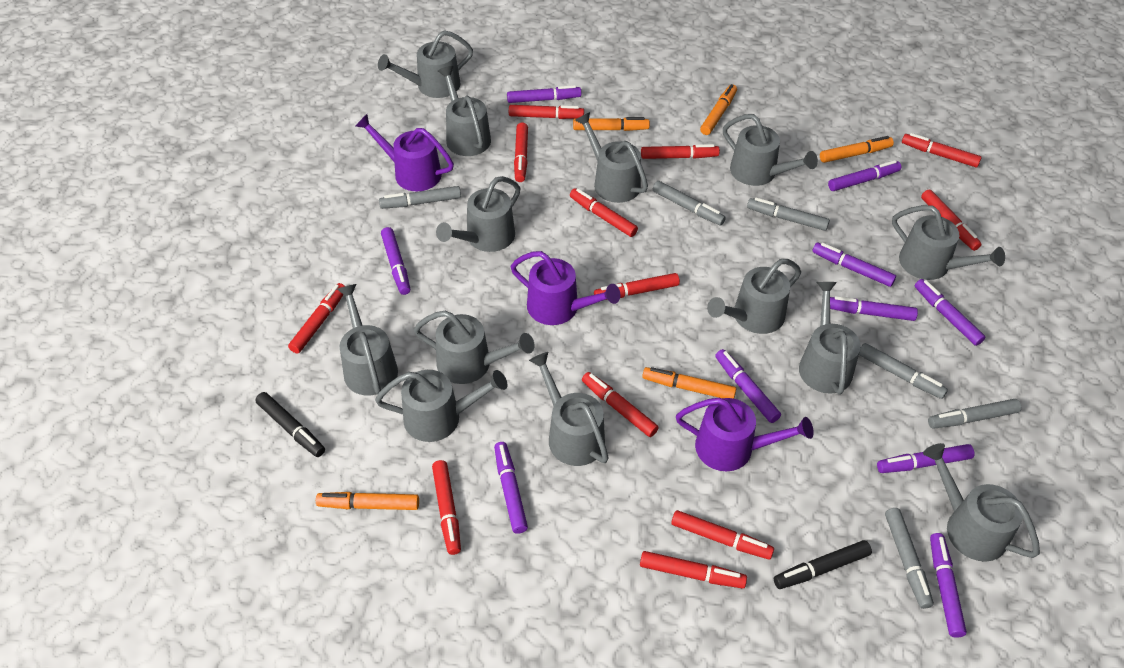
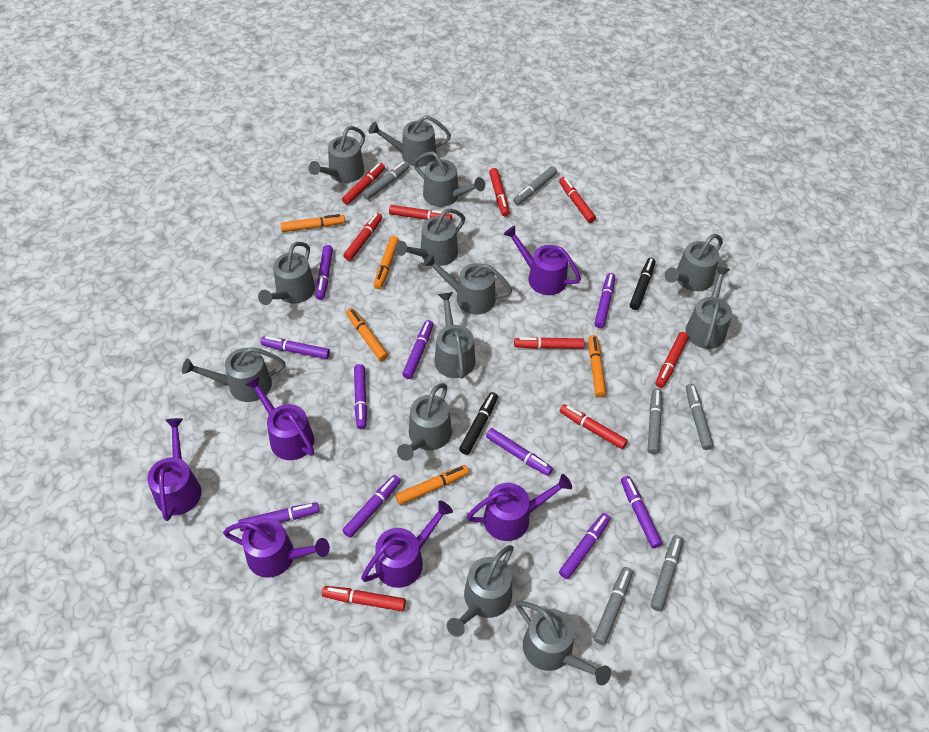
purple watering can: [356,114,454,191] [511,251,620,325] [676,398,814,471] = 3 -> [147,418,201,521] [223,518,330,578] [245,376,314,460] [361,501,453,588] [467,474,572,541] [503,226,581,295] = 6
red marker: [288,283,345,354] [432,460,461,555] [509,105,584,119] [514,122,528,182] [570,189,638,237] [582,372,659,437] [594,273,680,300] [640,551,747,588] [641,144,720,159] [671,510,774,560] [902,133,981,167] [921,189,981,251] = 12 -> [322,586,406,611] [342,163,385,205] [344,213,382,261] [389,205,452,220] [489,168,509,216] [514,337,585,349] [559,177,596,223] [560,404,628,449] [656,332,689,388] = 9

